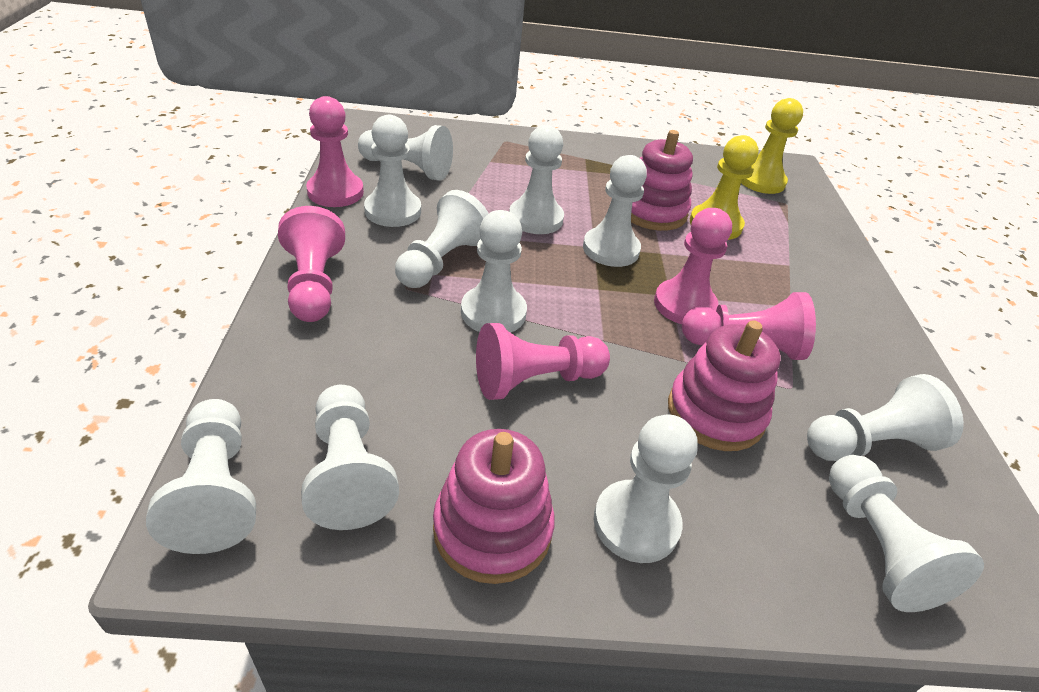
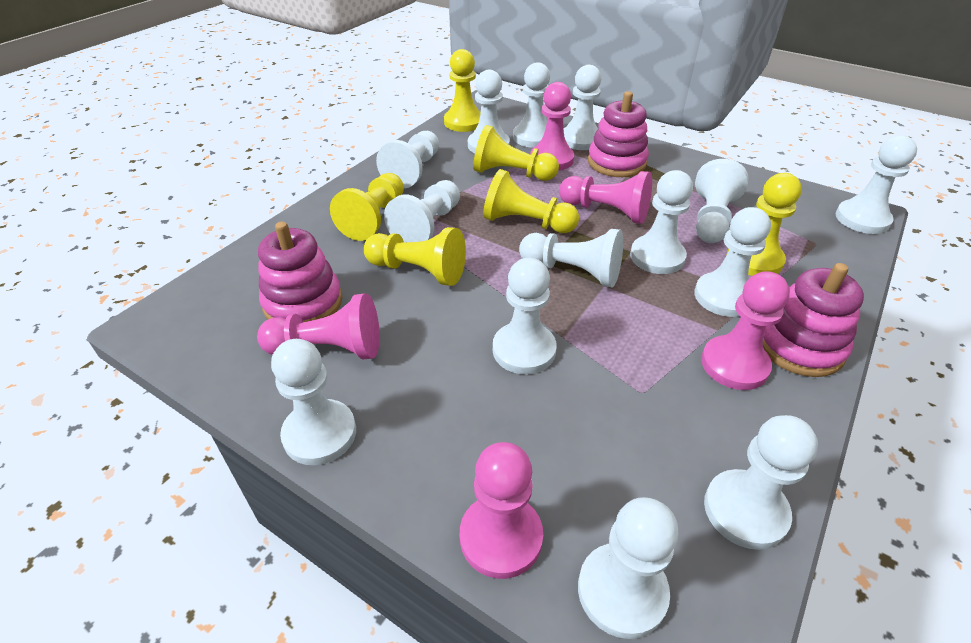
white pawn: [146,399,256,554] [301,385,399,530] [358,125,453,181] [364,115,421,227] [395,190,489,288] [461,210,527,333] [509,125,564,234] [583,155,647,267] [593,415,698,563] [807,374,964,461] [829,455,984,612] = 11 -> [271,339,356,465] [376,131,439,189] [384,180,460,242] [468,70,510,153] [493,258,557,374] [513,62,550,148] [519,229,623,288] [564,65,601,150] [578,497,679,639] [630,170,693,274] [694,207,771,317] [695,159,749,243] [704,415,818,550] [836,135,917,234] = 14
yellow pawn: [690,135,759,240] [741,98,803,194] = 2 -> [330,173,404,241] [364,227,466,286] [444,49,481,132] [473,125,559,181] [483,169,579,233] [727,173,802,276] = 6

